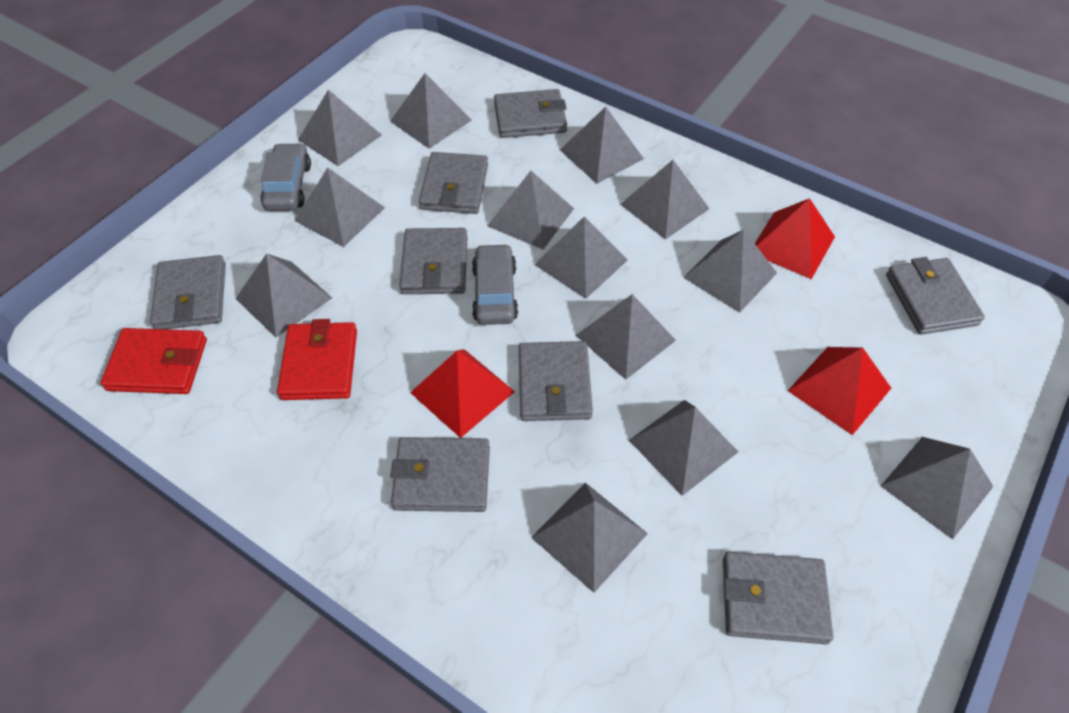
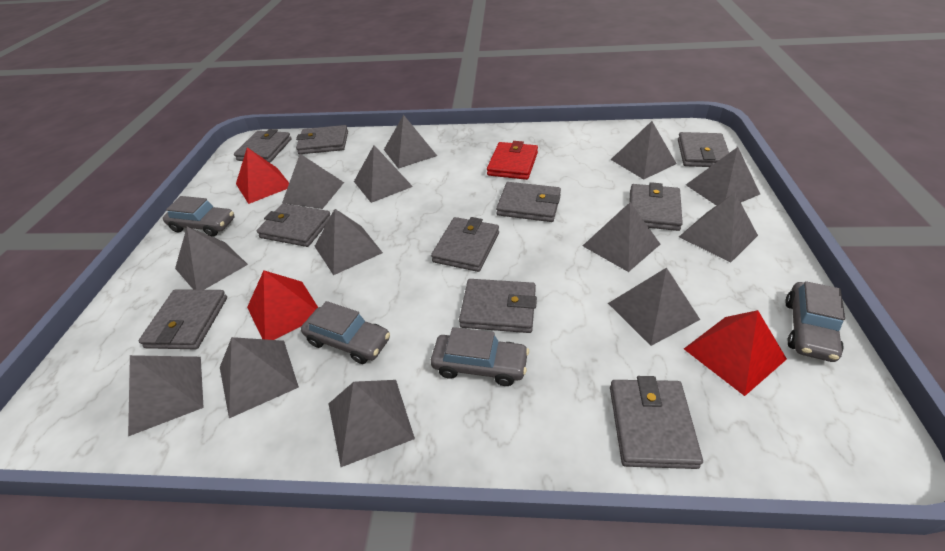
grey car: [261,143,311,211] [472,244,518,325] = 2 -> [163,196,235,237] [301,301,390,364] [431,327,529,386] [785,281,845,362] = 4
grey wallet: [150,255,226,329] [391,437,490,512] [399,228,468,294] [419,152,488,214] [494,89,567,138] [519,341,593,421] [723,552,833,644] [886,257,985,335] = 8 -> [139,289,227,349] [234,129,291,163] [257,203,331,247] [296,125,348,154] [431,217,499,272] [459,279,537,333] [496,182,561,222] [610,376,703,469] [629,182,683,231] [678,132,729,167] = 10
red wallet: [101,328,207,394] [277,319,357,400] = 2 -> [487,141,538,180] = 1

